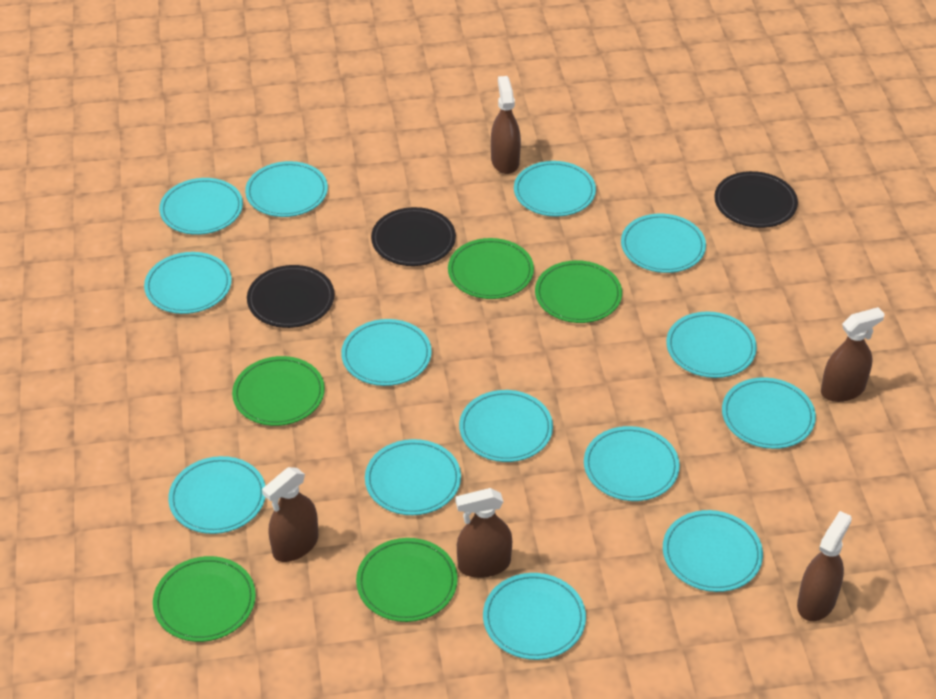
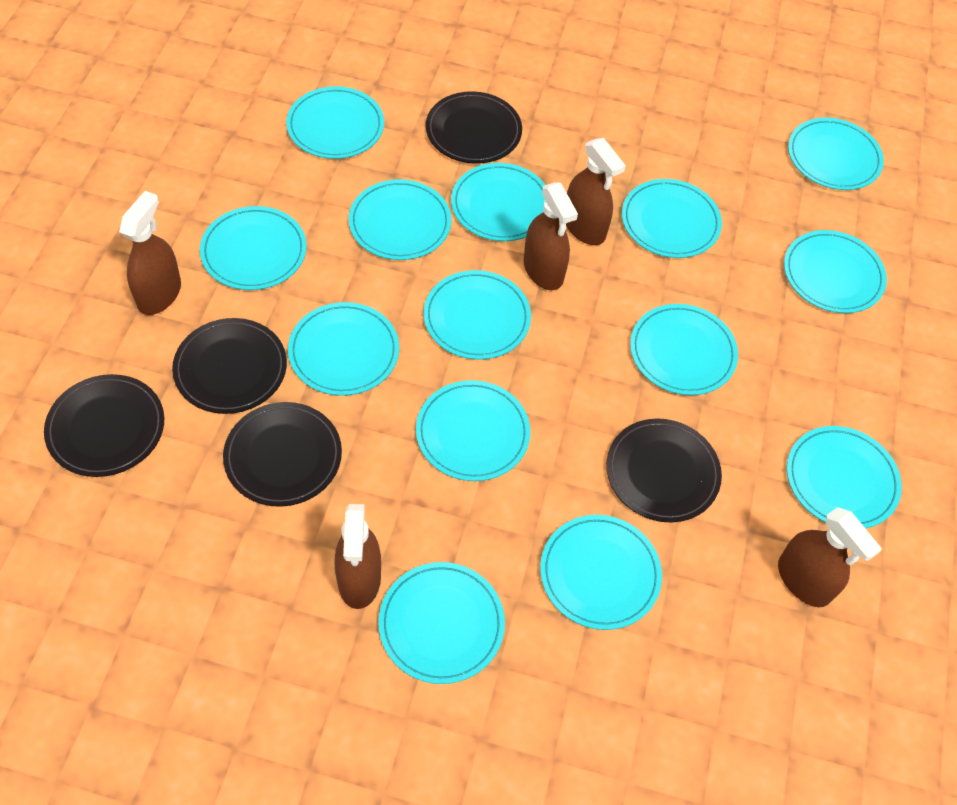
black plate: [247,265,335,328] [371,207,456,266] [714,171,798,228] = 3 -> [44,374,164,477] [172,318,287,414] [223,402,342,507] [426,91,522,164] [606,419,722,523] = 5
green plate: [153,556,256,642] [232,356,325,426] [356,538,458,622] [448,238,534,299] [535,260,622,323] = 5 -> none = 0

